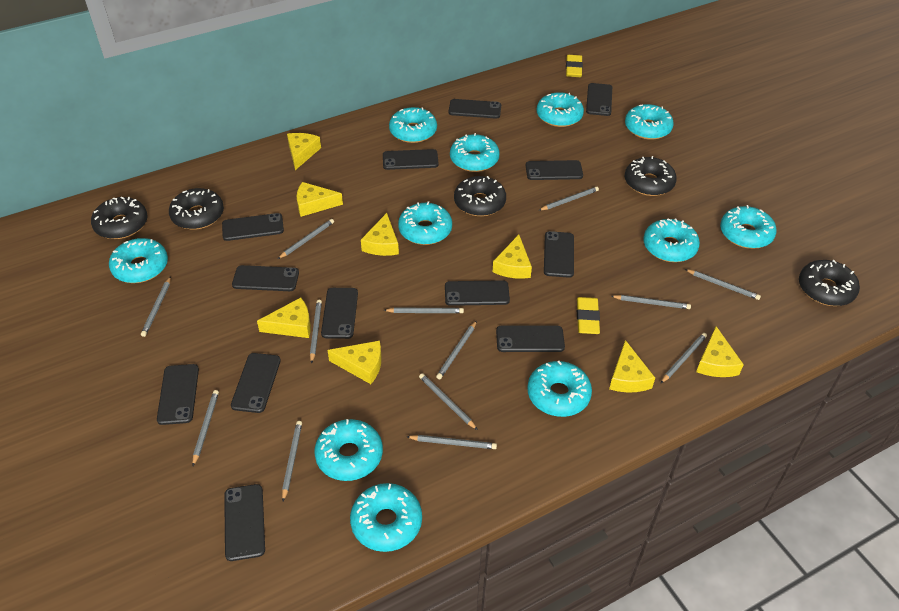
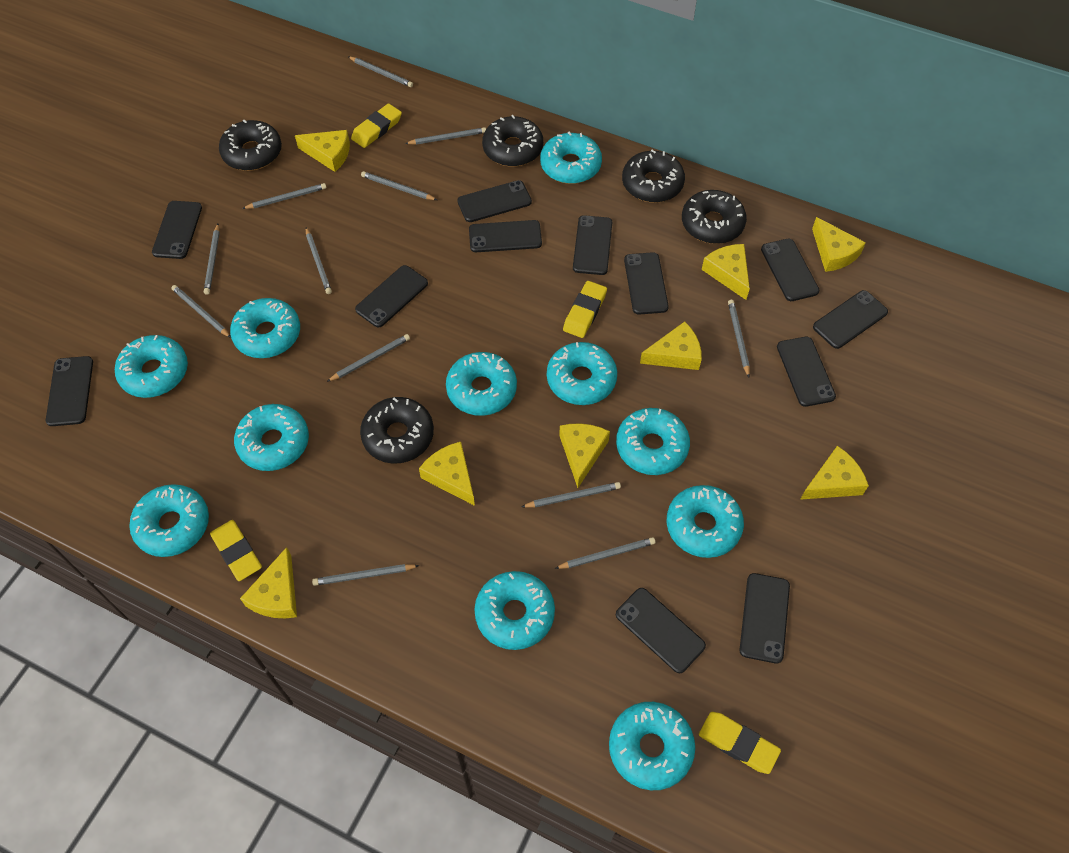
black phone: [157,364,199,425] [222,213,284,241] [224,484,265,561] [231,353,281,413] [232,265,299,291] [321,288,358,339] [383,149,439,170] [445,280,510,306] [448,99,501,119] [496,326,565,352] [526,160,583,180] [544,231,574,278] [586,83,612,116] = 13 -> [46,356,93,426] [152,201,202,259] [355,265,428,327] [457,180,532,222] [469,220,542,252] [573,215,612,275] [616,588,706,673] [624,252,669,315] [739,573,790,664] [761,239,819,301] [777,337,836,407] [813,290,888,349] = 12
grey pencil: [141,276,171,337] [192,390,219,466] [278,219,334,259] [282,421,302,501] [310,300,322,364] [384,308,464,313] [406,435,497,449] [419,373,478,430] [436,321,477,379] [539,187,599,211] [611,295,691,309] [661,333,707,383] [685,269,761,300] = 13 -> [171,285,231,338] [204,224,220,295] [242,183,326,209] [306,228,332,294] [312,564,419,586] [327,334,410,382] [348,56,413,87] [361,171,437,200] [405,127,486,145] [522,482,621,508] [555,537,656,569] [728,300,750,377] = 12
yellow eraser: [566,55,583,77] [577,297,600,334] = 2 -> [210,520,262,581] [351,104,402,148] [563,281,607,338] [699,712,781,774] = 4

